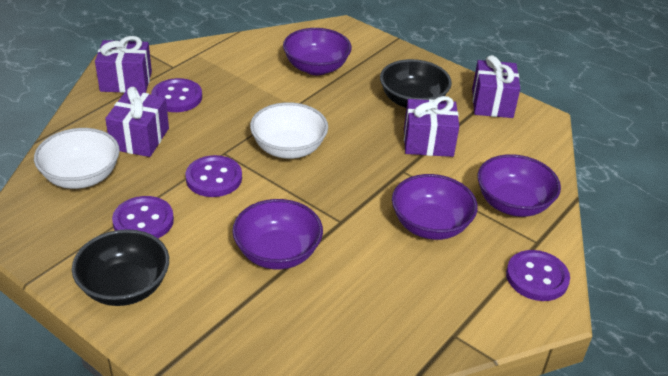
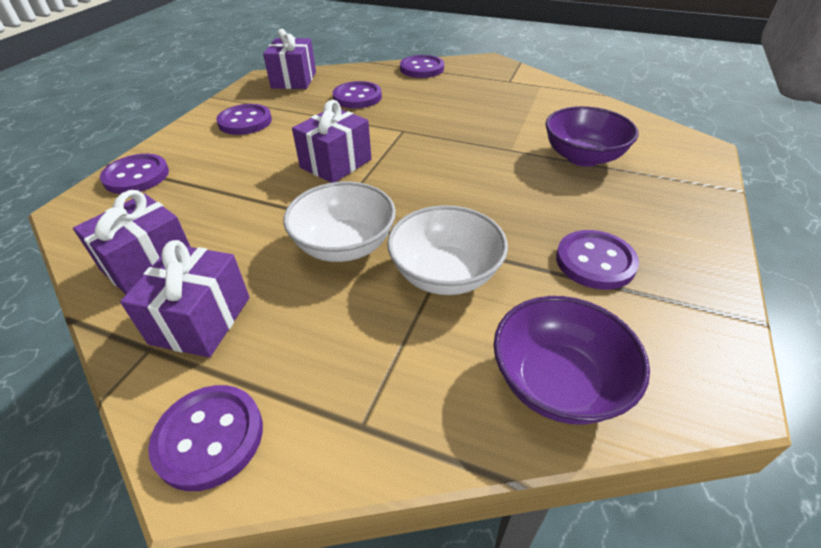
black bowl: [72,229,169,306] [380,59,452,108] = 2 -> none = 0
purple bowl: [232,199,323,270] [283,28,352,75] [392,174,478,240] [478,154,561,217] = 4 -> [493,296,650,425] [545,106,638,167] = 2
purple button: [112,196,174,238] [151,78,202,112] [185,155,242,197] [506,250,570,301] = 4 -> [100,154,169,194] [148,385,263,491] [216,104,272,135] [333,81,382,108] [400,55,444,78] [556,230,639,290] = 6

